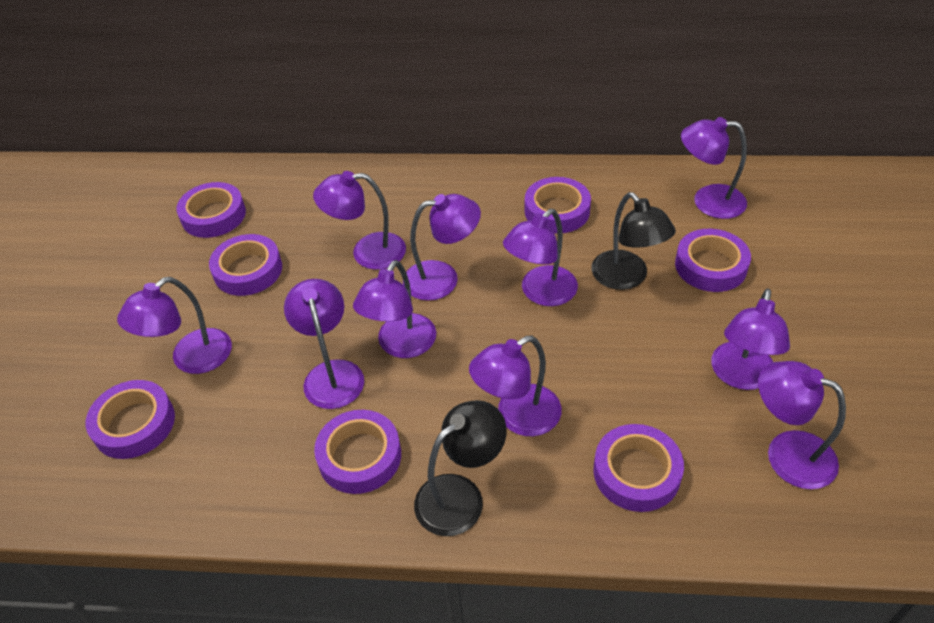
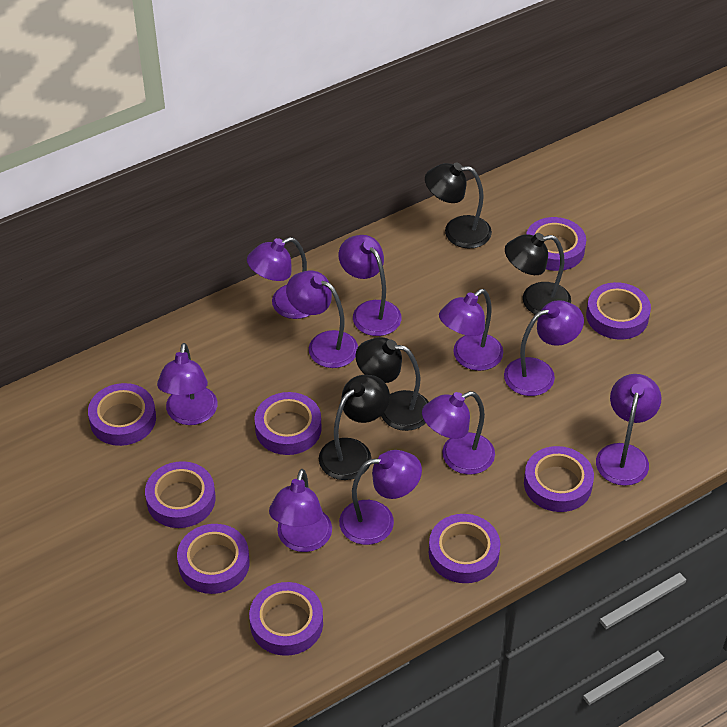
black lamp: [414,400,506,536] [591,192,676,290] = 2 -> [319,375,390,480] [355,337,428,431] [425,162,492,248] [505,233,571,314] = 4
purple tape: [86,380,175,459] [176,182,246,238] [209,234,282,296] [314,410,401,494] [524,177,591,233] [593,424,684,512] [675,229,751,292] = 7 -> [88,383,156,446] [145,461,216,528] [177,524,250,594] [249,582,323,656] [254,392,322,455] [429,514,500,583] [524,446,594,512] [526,217,586,271] [586,282,651,340] = 9

